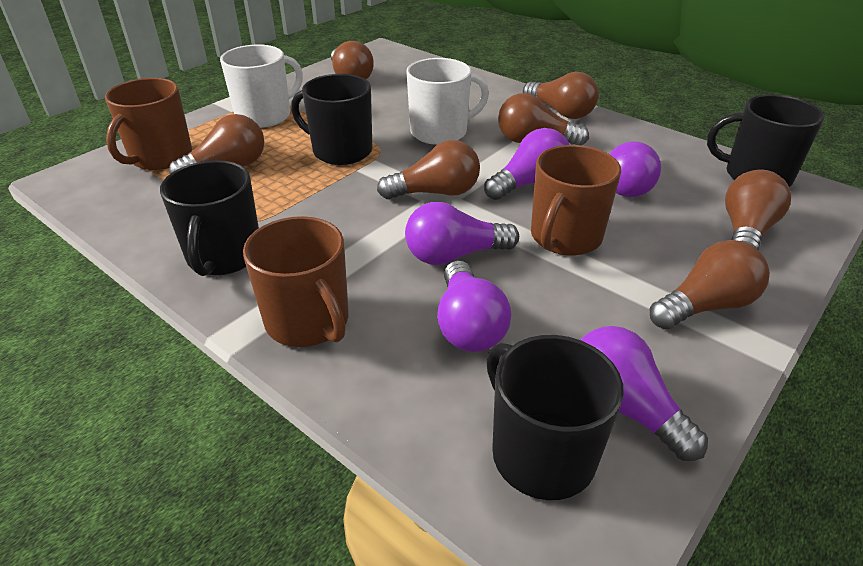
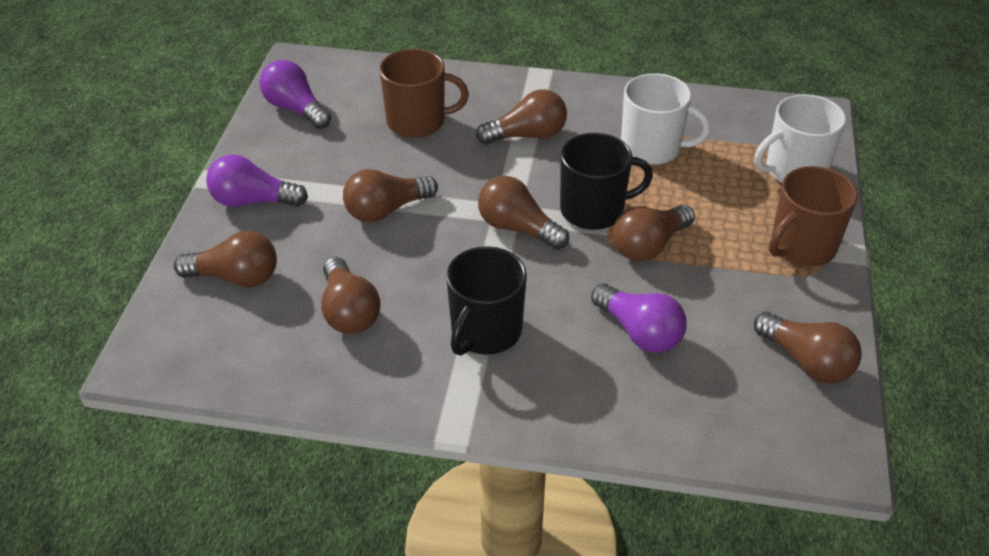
black mug: [160,160,259,276] [291,74,372,165] [486,335,624,500] [707,95,824,187] = 4 -> [446,246,527,356] [560,133,653,230] = 2
brown mug: [105,78,192,170] [243,216,349,347] [531,145,621,256] = 3 -> [379,49,469,138] [769,166,858,266] = 2
purple light bulb: [405,202,519,265] [437,260,511,352] [484,128,570,200] [581,326,708,461] [609,142,661,197] = 5 -> [206,154,308,207] [260,60,331,129] [591,284,687,353] = 3

